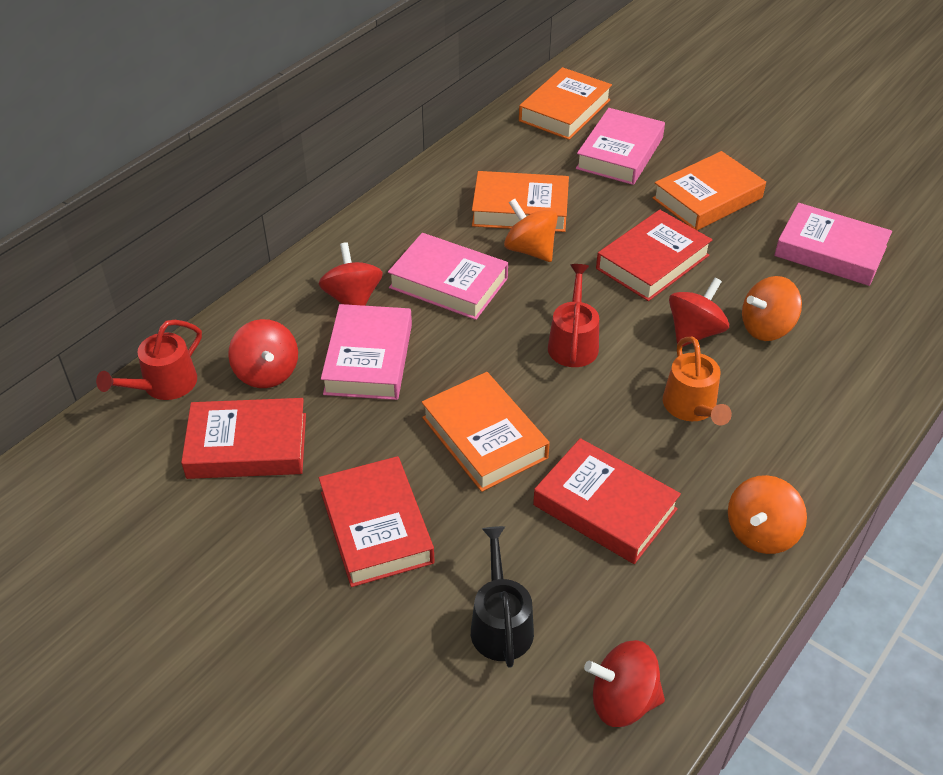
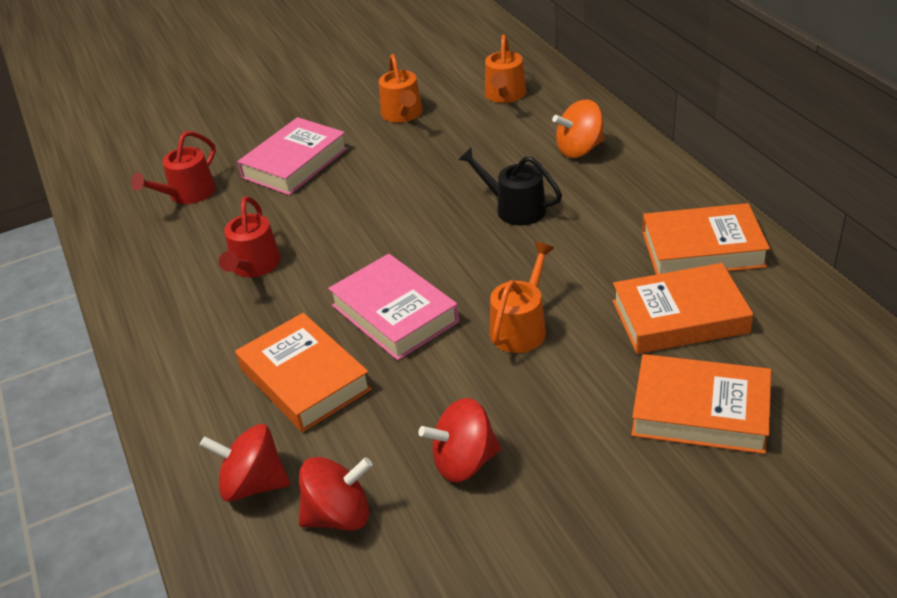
orange spinning top: [504,199,558,262] [728,475,807,554] [742,276,802,341] = 3 -> [552,99,605,158] = 1
orange watering can: [663,337,732,425] = 1 -> [379,54,423,123] [485,34,526,103] [490,242,554,353] = 3
pink book: [321,304,412,400] [388,233,508,320] [576,108,665,185] [774,203,892,286] = 4 -> [237,117,348,195] [328,254,459,360] = 2
red book: [181,398,306,479] [319,456,435,587] [533,438,681,564] [596,210,713,301] = 4 -> none = 0
red spinning top: [228,319,298,388] [319,242,383,306] [584,640,665,727] [669,278,729,347] = 4 -> [200,424,290,502] [299,457,372,531] [418,398,501,482] = 3

